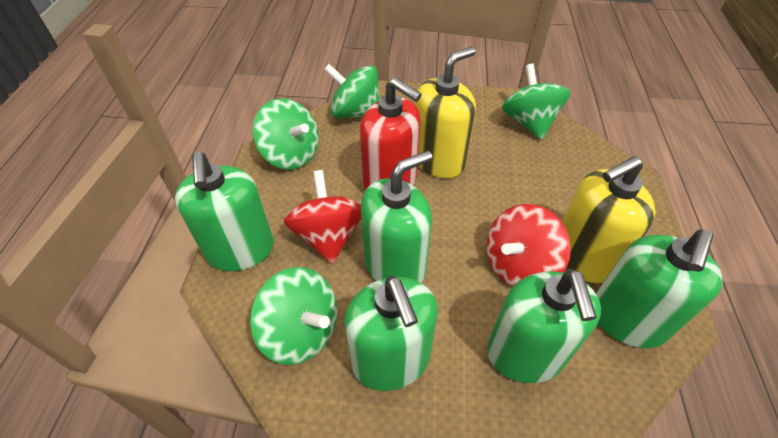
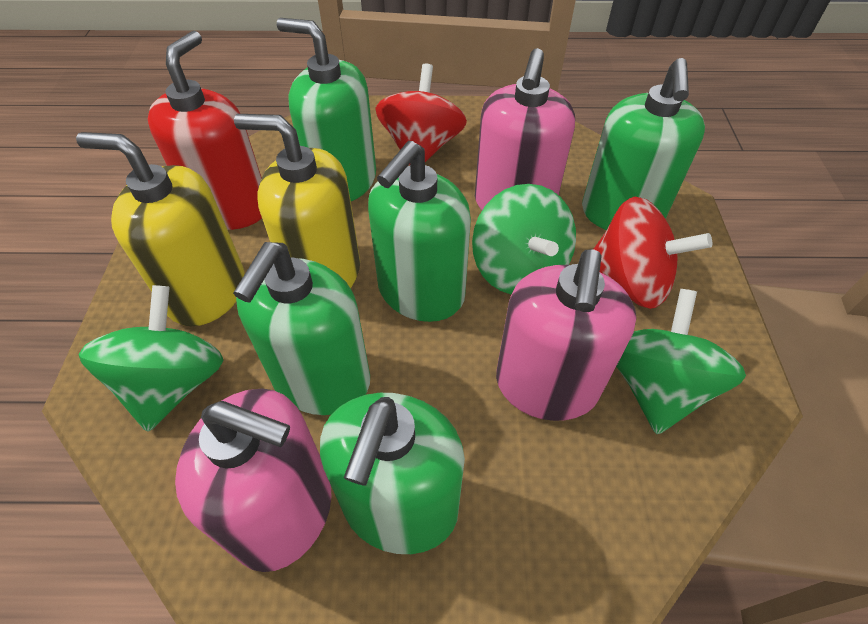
green spinning top: [250,267,337,365] [253,98,319,170] [324,64,380,118] [502,64,570,140] = 4 -> [78,285,223,432] [472,184,576,294] [616,289,746,434] = 3
pink soap dispenser: none = 0 -> [175,389,332,572] [475,48,575,210] [496,249,636,421] = 3

